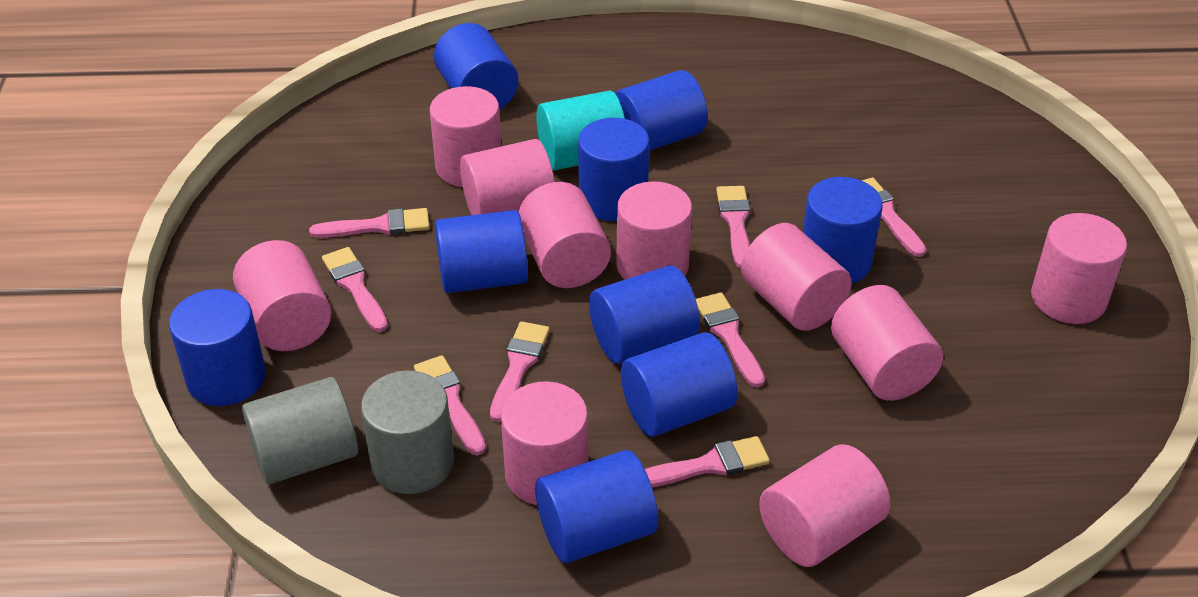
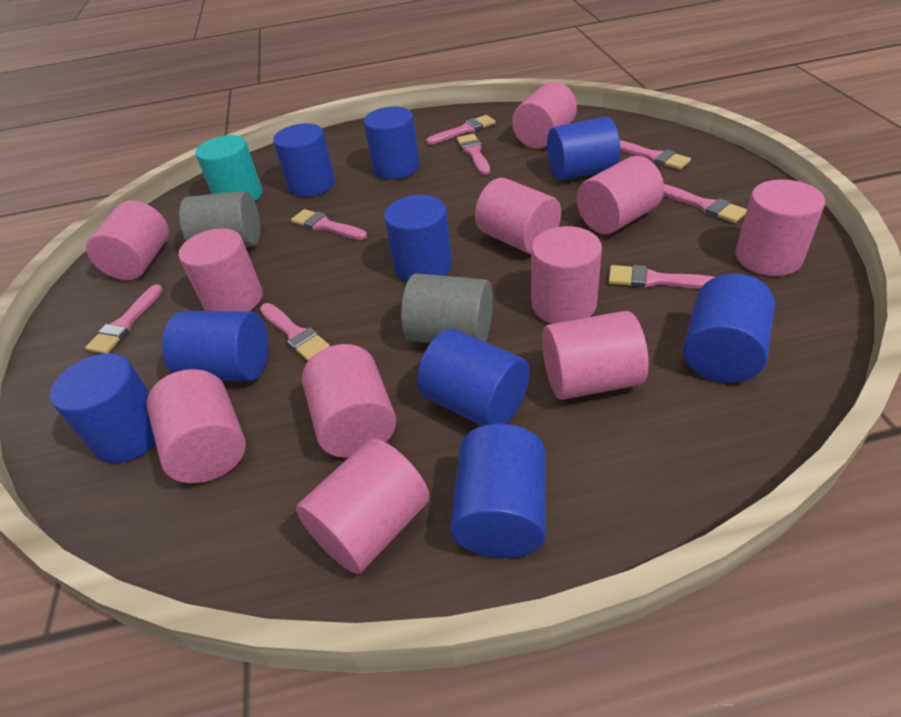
pink cylinder: [233,240,331,351] [430,86,501,187] [460,139,555,215] [501,381,588,505] [519,182,611,288] [616,181,692,280] [741,223,852,331] [759,444,890,567] [831,285,943,401] [1031,213,1127,324] = 10 -> [86,200,169,280] [146,369,246,483] [179,228,263,311] [296,439,430,574] [302,344,396,458] [475,178,561,254] [512,82,577,149] [531,226,602,324] [542,311,649,400] [577,156,664,234] [736,179,825,276] = 11

